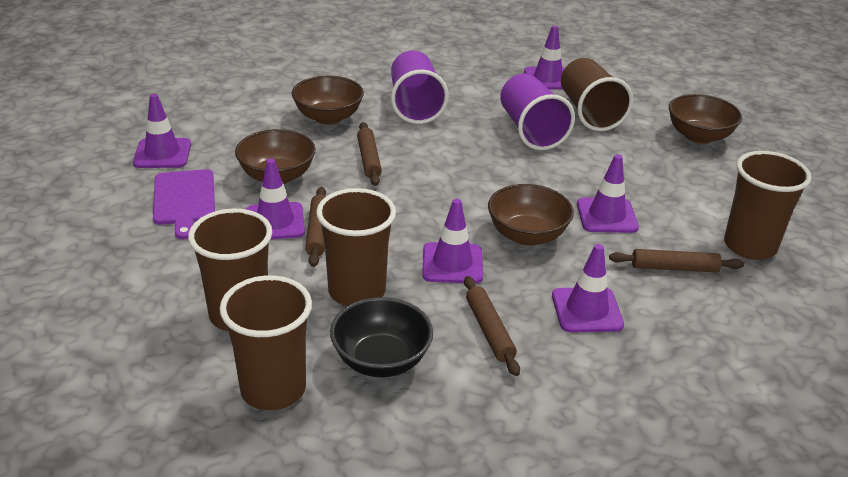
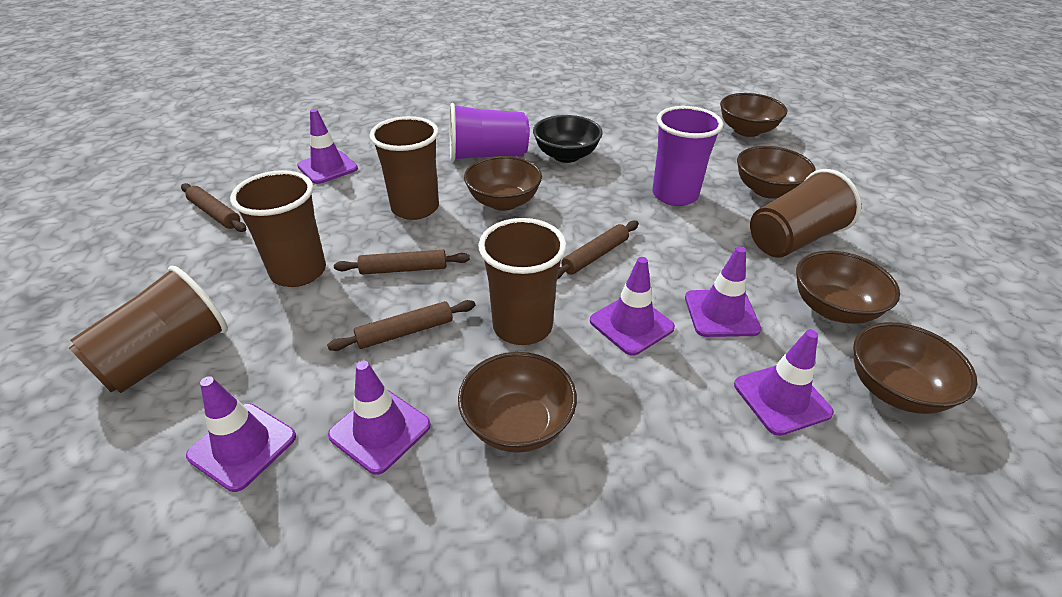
brown bowl: [235,129,316,184] [292,76,364,125] [488,184,574,246] [669,94,742,144] = 4 -> [458,352,577,453] [464,156,542,211] [720,93,787,137] [737,146,816,199] [796,251,900,324] [853,322,977,414] = 6
purple cutting board: [153,169,215,239] = 1 -> none = 0

